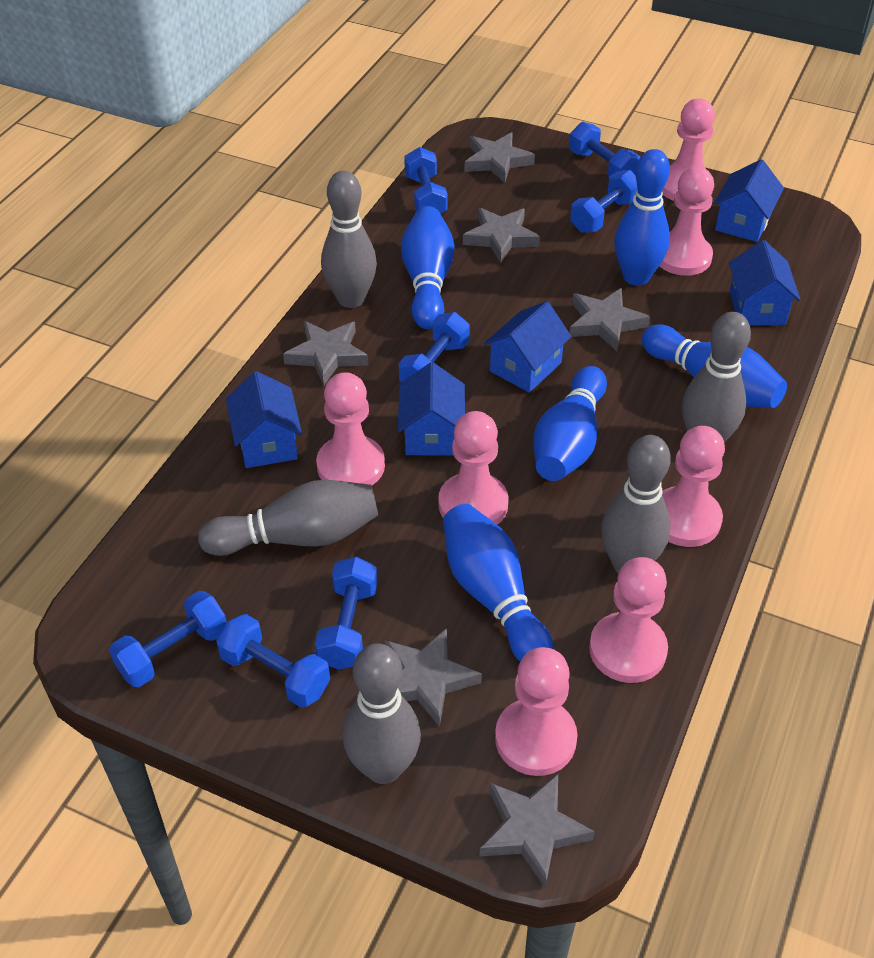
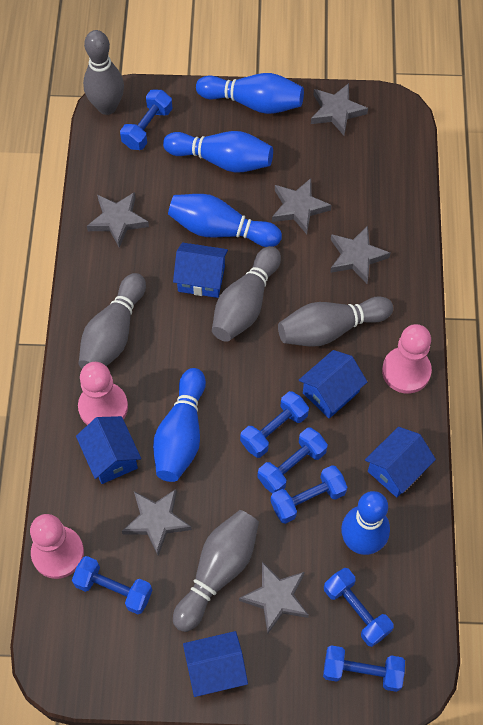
pink pawn: [316,372,385,485] [438,411,509,525] [495,647,577,776] [589,557,668,683] [660,167,714,276] [662,99,715,201] [662,426,725,547] = 7 -> [30,514,84,579] [78,362,128,425] [382,324,432,394] = 3

